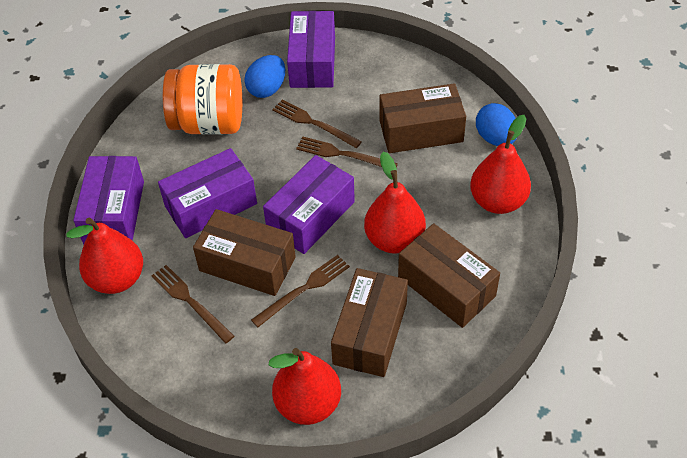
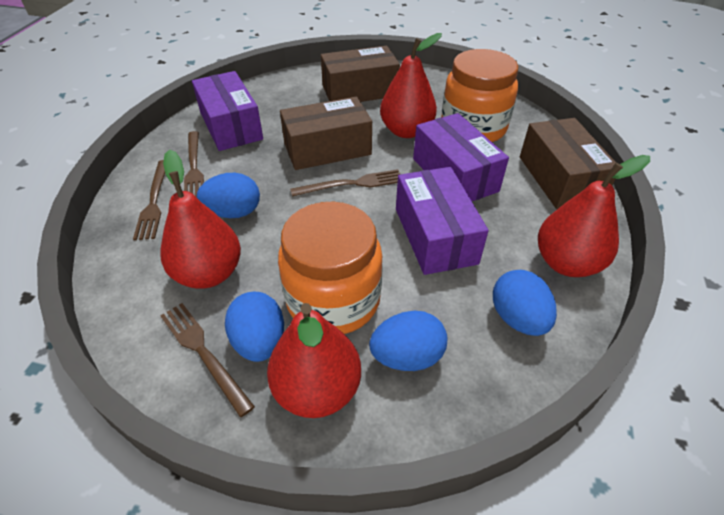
blue egg: [244,55,285,98] [476,103,517,146] = 2 -> [197,173,260,218] [225,292,284,362] [369,311,447,371] [493,270,557,336] = 4
brown box: [193,209,296,296] [331,268,408,377] [379,83,466,153] [398,223,500,328] = 4 -> [280,97,372,170] [321,46,400,102] [520,118,616,209] = 3
orange jar: [163,64,242,135] = 1 -> [278,202,383,334] [441,49,519,142] = 2
purple box: [73,156,144,244] [158,148,257,238] [263,155,355,254] [287,11,335,88] = 4 -> [192,71,263,151] [396,167,489,275] [413,113,509,201] = 3

